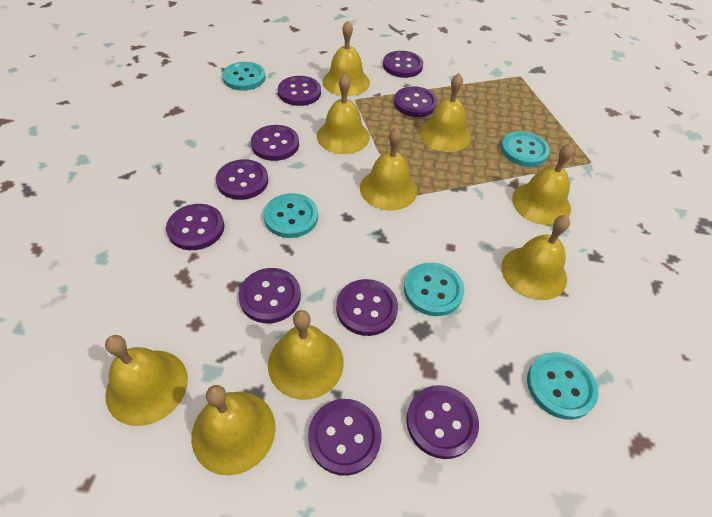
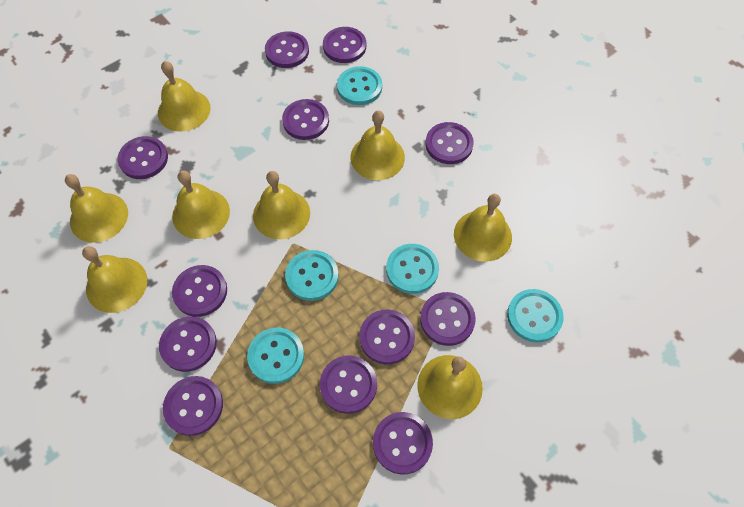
purple button: [166,204,224,250] [216,159,268,200] [238,268,301,323] [251,125,299,161] [278,76,321,106] [308,399,381,476] [336,279,398,336] [383,51,423,78] [394,86,438,117] [406,385,479,459] = 10 -> [118,136,168,179] [159,316,217,372] [163,376,223,436] [172,265,227,317] [265,31,309,68] [282,99,329,140] [320,355,377,414] [323,27,366,63] [359,310,415,364] [373,412,433,475] [420,292,476,346] [425,122,474,164] = 12
yellow bell: [105,335,188,426] [191,385,276,475] [268,310,344,400] [317,74,370,154] [323,21,370,96] [360,127,417,210] [419,73,471,152] [501,215,570,300] [512,143,574,225] = 9 -> [65,174,128,243] [82,246,147,313] [158,61,211,132] [172,170,230,239] [253,171,310,239] [350,111,405,180] [417,355,483,419] [454,194,512,262] = 8

